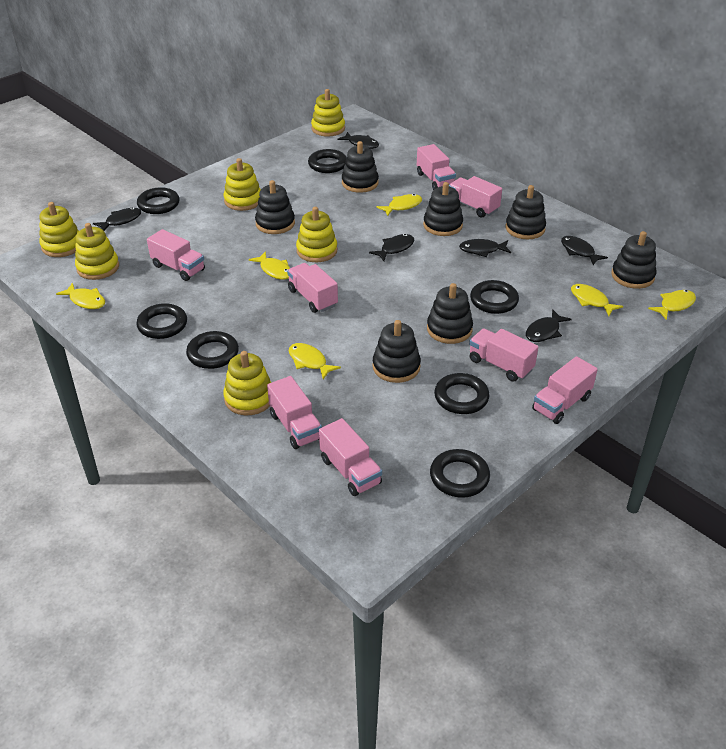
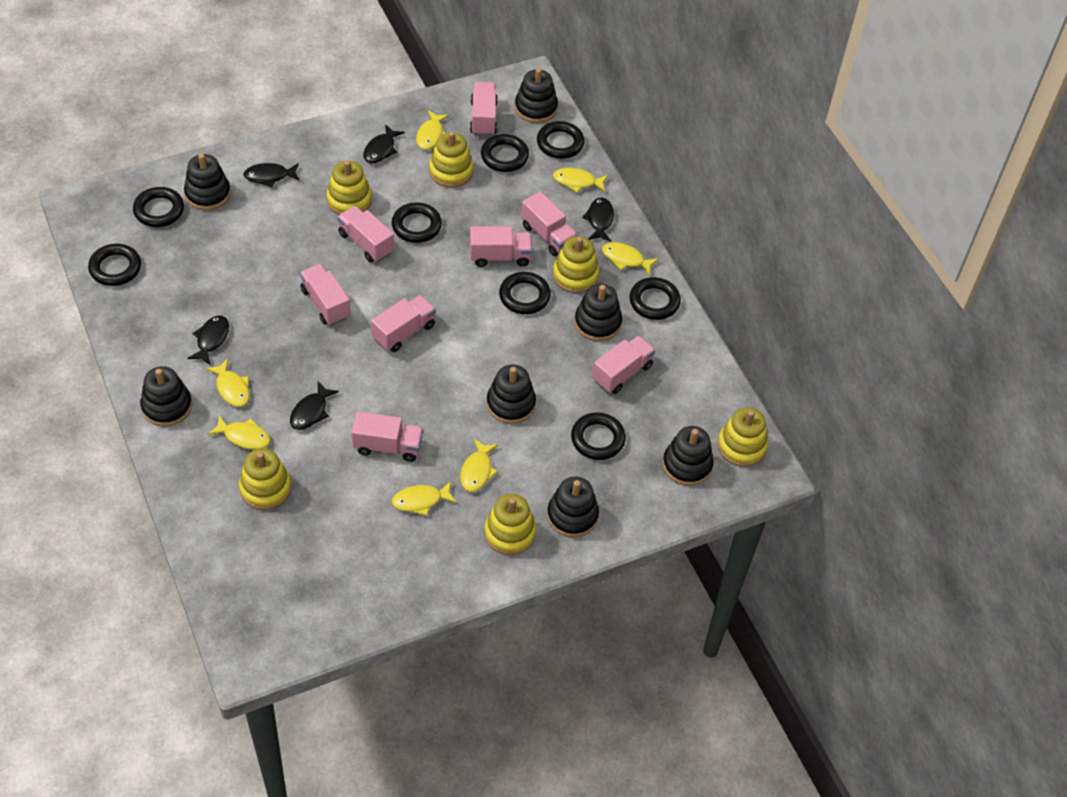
black fish: [93,207,142,231] [337,132,379,149] [369,234,414,261] [459,239,511,257] [526,309,572,342] [561,236,608,265] = 6 -> [188,316,229,365] [243,163,300,187] [290,382,339,430] [363,124,405,163] [582,198,614,241] = 5
black ring: [136,303,187,339] [137,187,180,214] [186,331,239,369] [308,149,347,173] [430,449,490,498] [434,373,489,414] [470,280,519,314] = 7 -> [88,244,141,286] [133,187,184,227] [392,202,442,243] [481,134,529,172] [499,272,551,314] [537,121,584,159] [571,412,626,460] [629,277,681,320] = 8
yellow fish: [56,283,105,309] [249,251,290,280] [289,343,341,379] [377,194,422,216] [571,284,623,316] [648,290,696,320] = 6 -> [206,359,250,407] [208,415,271,450] [392,481,457,516] [416,110,449,150] [460,439,498,492] [553,168,608,193] [602,242,659,275] = 7

